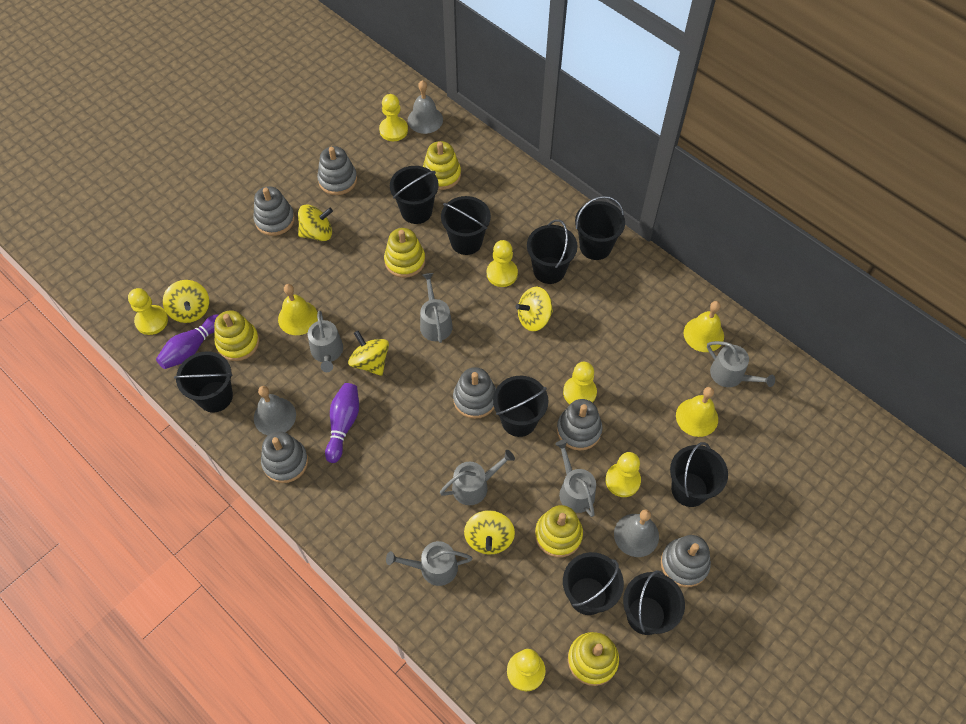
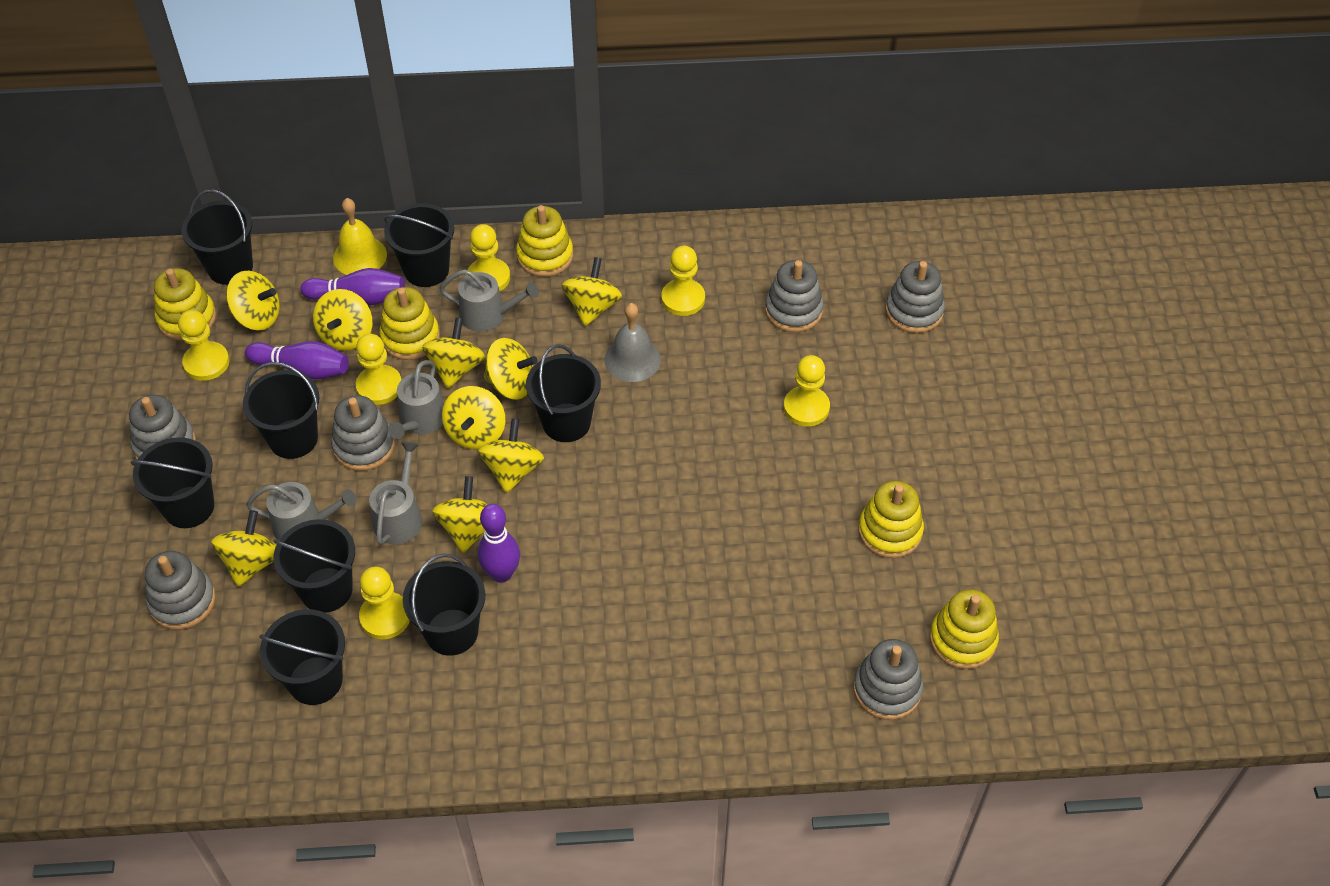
black bucket: [174,351,233,412] [390,166,439,224] [441,196,491,255] [493,376,549,437] [527,219,578,284] [563,552,624,615] [575,196,625,260] [623,570,685,635] [670,442,728,507] = 9 -> [131,437,214,528] [182,190,253,285] [243,362,320,459] [259,609,345,705] [273,519,355,613] [384,203,454,287] [403,553,485,656] [526,344,601,442] = 8
grey bell: [254,386,296,435] [408,80,443,134] [614,509,659,557] = 3 -> [604,303,661,382] = 1
grey watering can: [308,311,343,372] [386,541,472,586] [420,273,453,343] [440,450,515,505] [555,440,596,517] [707,341,775,387] = 6 -> [246,482,356,540] [369,442,422,545] [388,360,444,439] [440,270,539,332] = 4
purple bowling pin: [156,314,218,369] [325,383,359,463] = 2 -> [245,341,349,380] [300,268,405,305] [478,504,520,583] = 3
yellow bell: [278,284,318,335] [676,387,718,437] [684,301,724,352] = 3 -> [333,198,387,275] = 1
yellow spinning top: [163,280,209,323] [298,204,333,241] [348,331,389,376] [464,510,515,554] [516,287,553,331] = 5 -> [211,510,276,587] [226,271,280,330] [313,289,372,351] [422,318,485,389] [432,476,489,553] [442,386,505,449] [478,419,544,493] [484,338,538,400] [562,257,622,326] = 9

